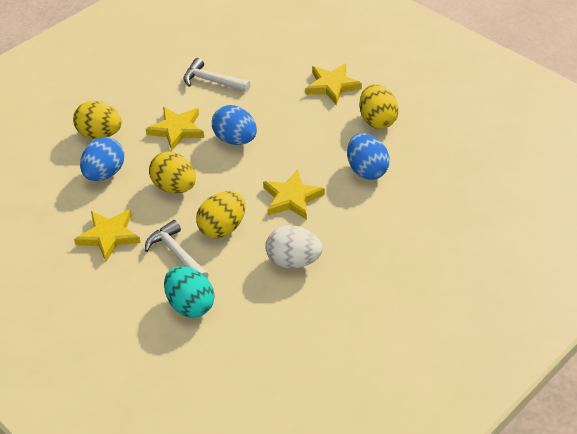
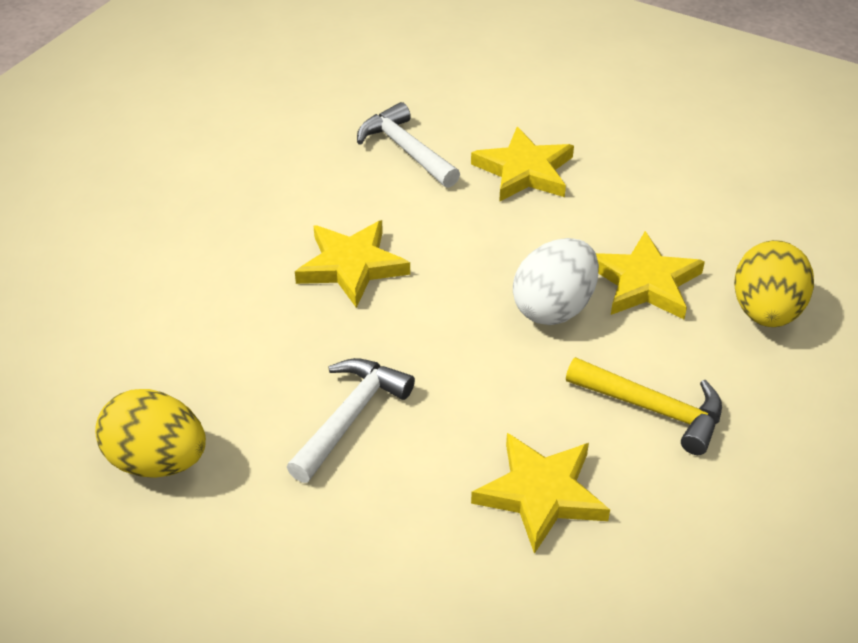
blue egg: [80,137,124,181] [212,105,257,145] [347,133,390,180] = 3 -> none = 0
turquoise egg: [164,266,214,318] = 1 -> none = 0
yellow egg: [73,101,122,139] [149,151,196,193] [196,191,245,238] [359,84,399,129] = 4 -> [95,389,206,478] [734,240,814,327] = 2
yellow hammer: none = 0 -> [566,357,722,455] = 1

